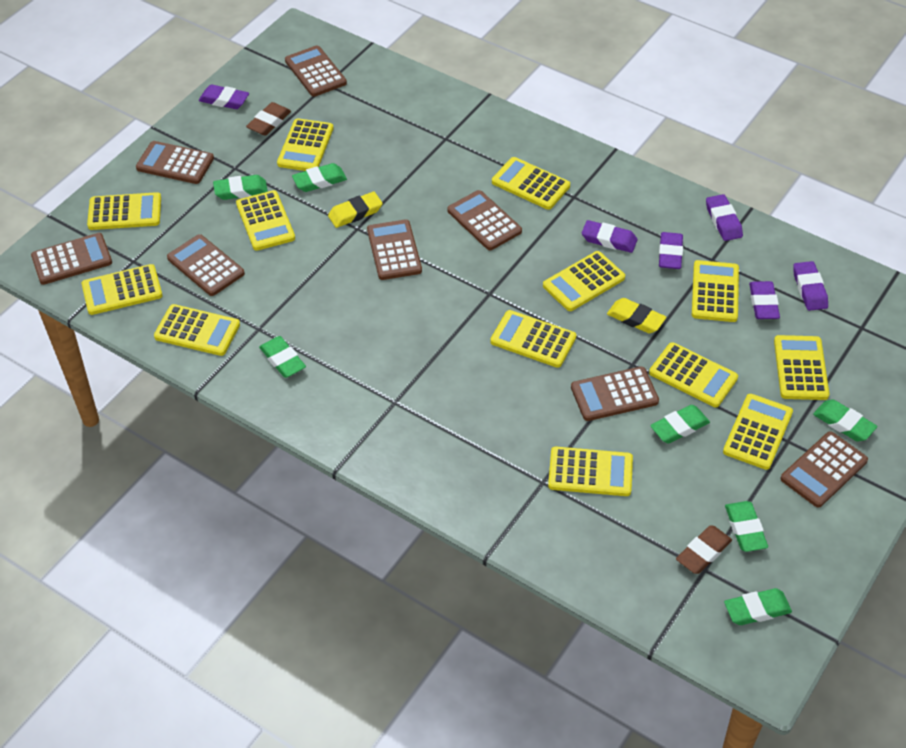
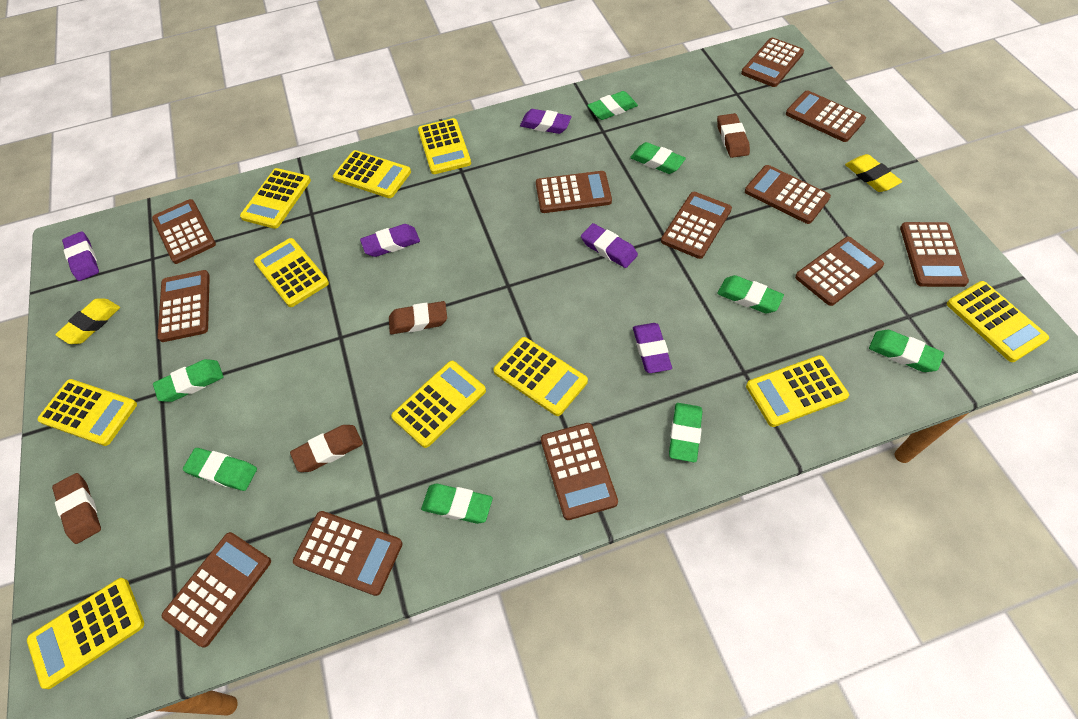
brown calculator: [31,233,112,285] [136,141,214,184] [167,234,245,296] [285,45,347,97] [367,219,422,280] [447,190,522,250] [571,367,659,421] [781,431,868,508] = 8 -> [152,199,216,264] [157,270,210,342] [162,532,271,647] [293,511,402,596] [536,171,612,213] [541,423,618,520] [661,192,732,259] [741,38,804,87] [745,165,831,224] [786,90,866,142] [795,237,884,306] [900,222,969,287] = 12
brown eraser: [246,102,291,136] [676,525,732,574] = 2 -> [52,473,101,544] [290,425,363,472] [389,301,447,334] [717,113,750,158] = 4
green eraser: [213,175,268,200] [259,336,306,378] [292,163,347,192] [650,405,710,443] [724,588,792,625] [725,501,768,552] [813,399,877,441] = 7 -> [153,359,224,402] [183,448,257,491] [421,484,493,524] [587,91,638,120] [630,142,686,174] [669,403,703,462] [717,275,784,313] [869,330,944,372] = 8
purple eraser: [199,85,249,109] [582,220,637,253] [659,232,683,269] [706,194,743,241] [749,281,780,319] [793,261,828,311] = 6 -> [62,231,99,281] [360,224,420,257] [520,109,572,134] [581,223,638,268] [633,323,672,373] = 5
yellow calculator: [82,264,162,315] [87,192,161,230] [154,304,240,356] [236,190,295,251] [277,118,334,171] [490,310,576,368] [492,157,570,210] [543,251,625,311] [548,447,633,496] [649,342,738,407] [692,260,739,322] [723,394,793,470] [774,335,829,400] = 13 -> [27,578,144,689] [37,379,137,446] [240,168,311,229] [254,238,329,307] [333,150,411,198] [391,361,486,448] [418,118,471,174] [493,337,588,416] [746,355,849,427] [947,281,1049,362] = 10

